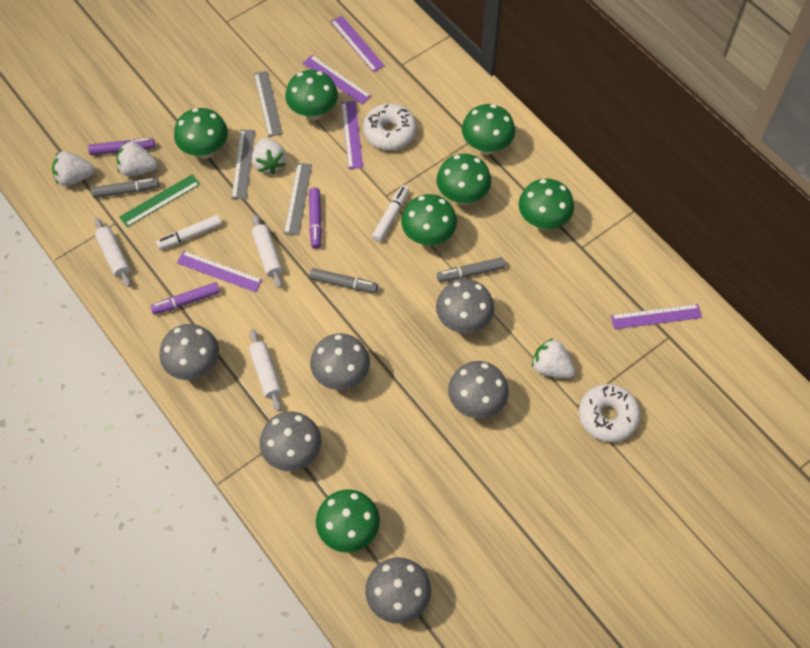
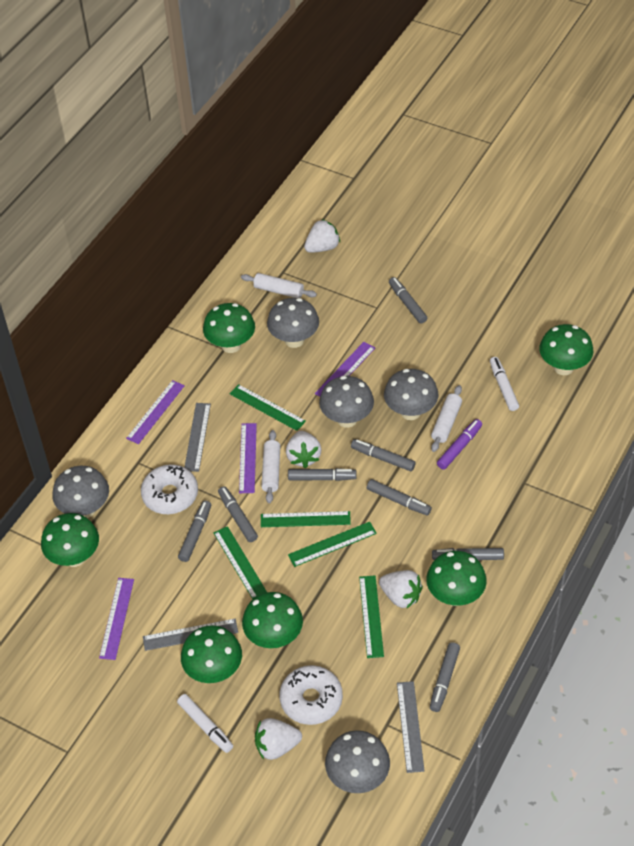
green mushroom: [174,108,228,159] [285,70,338,120] [316,489,380,553] [401,194,457,246] [437,154,491,205] [462,104,515,155] [519,178,574,230] = 7 -> [41,513,99,567] [181,625,242,683] [203,303,255,353] [242,592,303,648] [426,551,487,606] [539,324,593,375] = 6
green ruler: [119,174,200,227] = 1 -> [214,526,267,599] [230,384,306,431] [261,511,351,527] [288,522,377,567] [359,576,384,658] = 5
grey marker: [91,178,159,198] [309,268,378,293] [437,257,505,282] = 3 -> [178,501,211,562] [218,486,258,542] [288,468,356,481] [351,439,416,471] [367,479,432,515] [389,277,427,324] [430,642,460,712] [432,548,504,560] = 8
grey mushroom: [159,324,219,380] [260,412,322,471] [310,333,370,390] [365,557,431,624] [436,279,494,334] [448,361,509,419] = 6 -> [52,466,109,518] [267,298,319,348] [319,376,374,428] [325,730,390,793] [384,369,438,420] = 5
purple marker: [88,138,155,155] [150,282,220,314] [309,188,322,249] = 3 -> [437,419,482,470] = 1
purple ruler: [177,251,262,292] [303,55,371,104] [330,16,385,72] [341,101,363,169] [611,304,702,329] = 5 -> [99,578,134,660] [126,380,185,444] [239,423,257,493] [315,342,375,397] = 4

